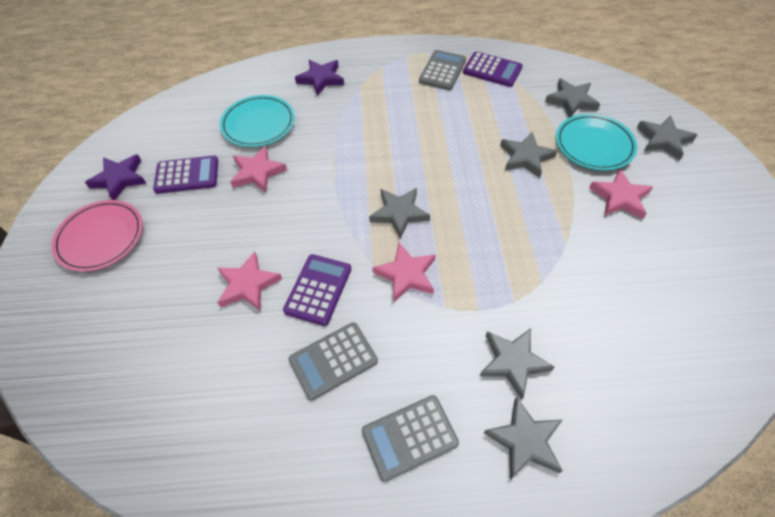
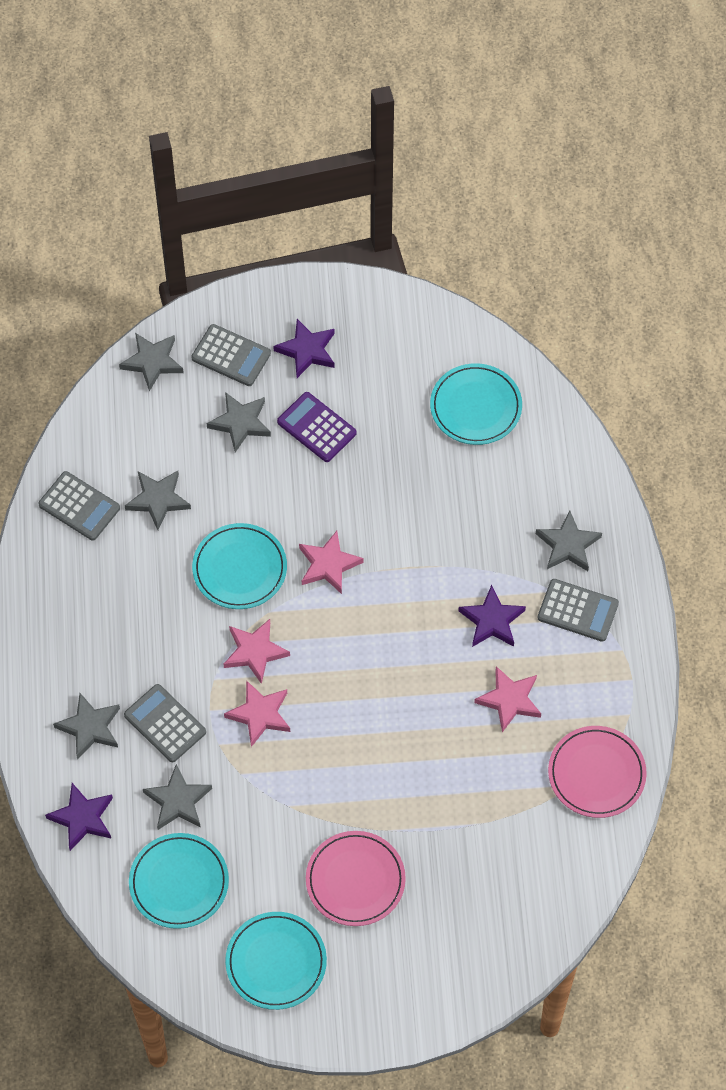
grey calculator: [289,322,378,400] [362,395,459,482] [419,50,466,90] = 3 -> [38,471,120,541] [124,684,206,762] [191,324,271,386] [537,579,619,642] = 4
pink plate: [51,200,143,272] = 1 -> [306,831,406,926] [548,726,647,818] = 2
purple calculator: [153,155,218,194] [283,254,351,326] [463,52,523,87] = 3 -> [277,392,357,462] = 1
purple star: [85,154,147,200] [295,59,344,96] = 2 -> [45,783,113,851] [273,319,335,378] [458,585,526,647] = 3
turquoise plate: [220,95,295,147] [556,114,637,171] = 2 -> [129,833,229,929] [192,523,287,609] [225,912,327,1010] [430,363,522,445] = 4

